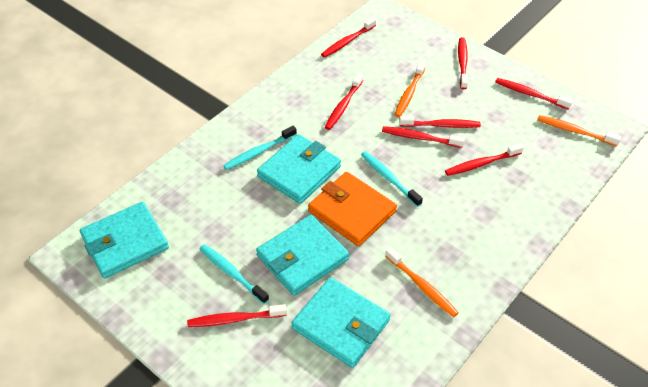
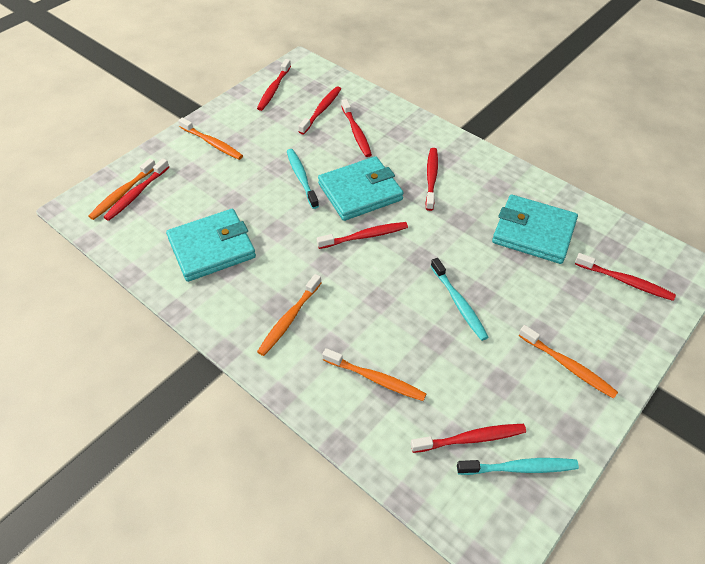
orange toothbrush: [385,247,459,317] [394,61,426,117] [537,115,621,146] = 3 -> [88,158,155,220] [178,118,243,160] [257,274,321,356] [322,348,426,401] [518,325,618,399] = 5
orange wallet: [308,172,397,246] = 1 -> none = 0
turquoise wallet: [80,202,169,278] [256,215,349,296] [257,134,341,204] [291,277,391,368] = 4 -> [166,209,256,282] [318,156,404,221] [492,195,578,264] = 3

